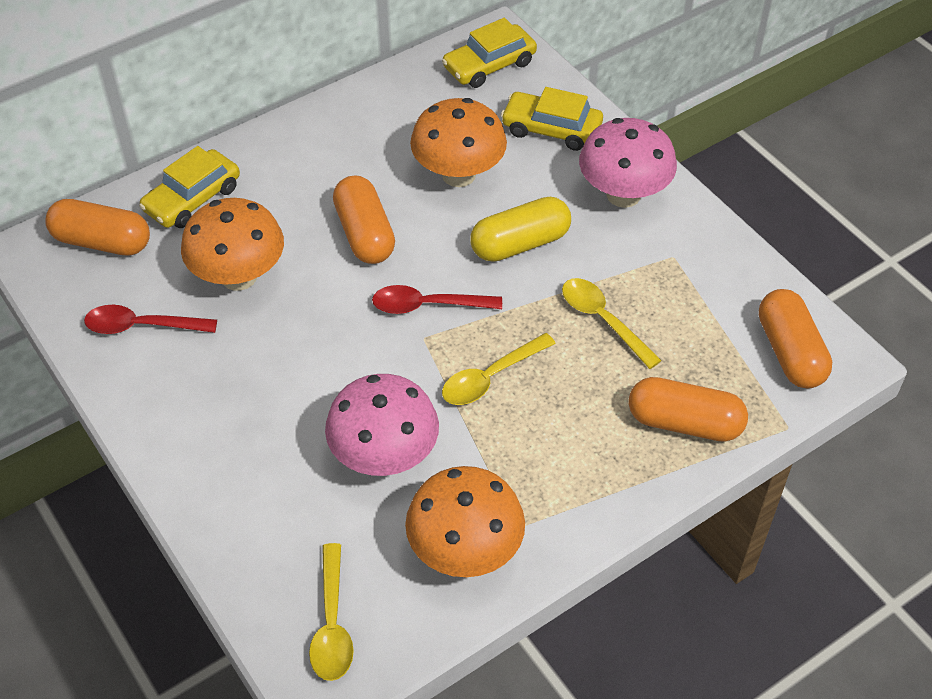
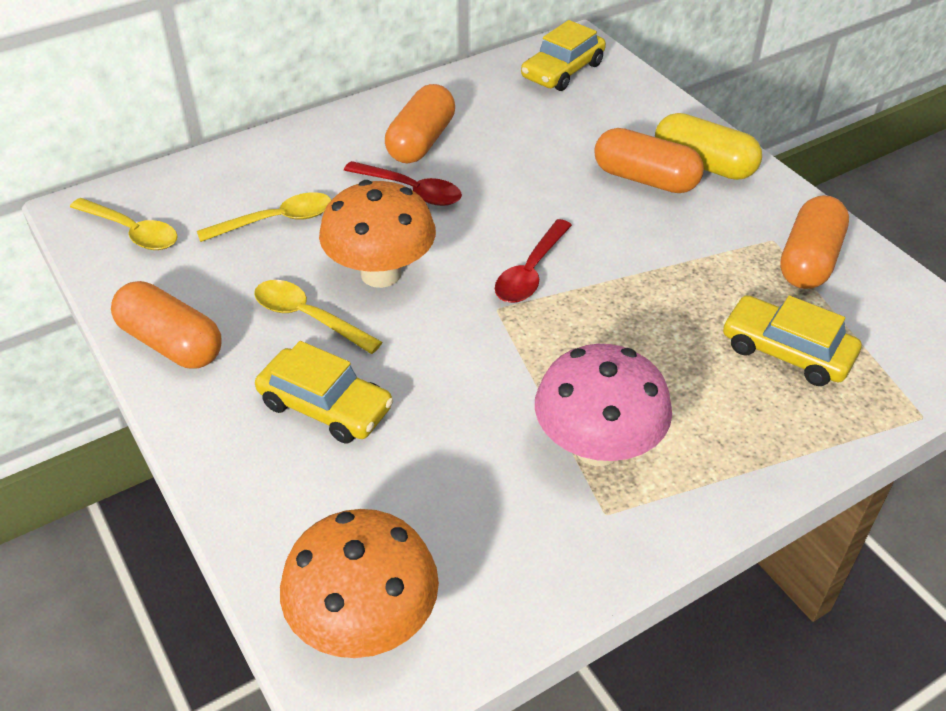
orange mushroom: [181,198,284,291] [405,466,525,577] [410,98,507,187] = 3 -> [280,509,439,658] [319,180,436,288] = 2
pink mushroom: [325,374,439,476] [579,118,677,208] = 2 -> [535,344,672,466] = 1

